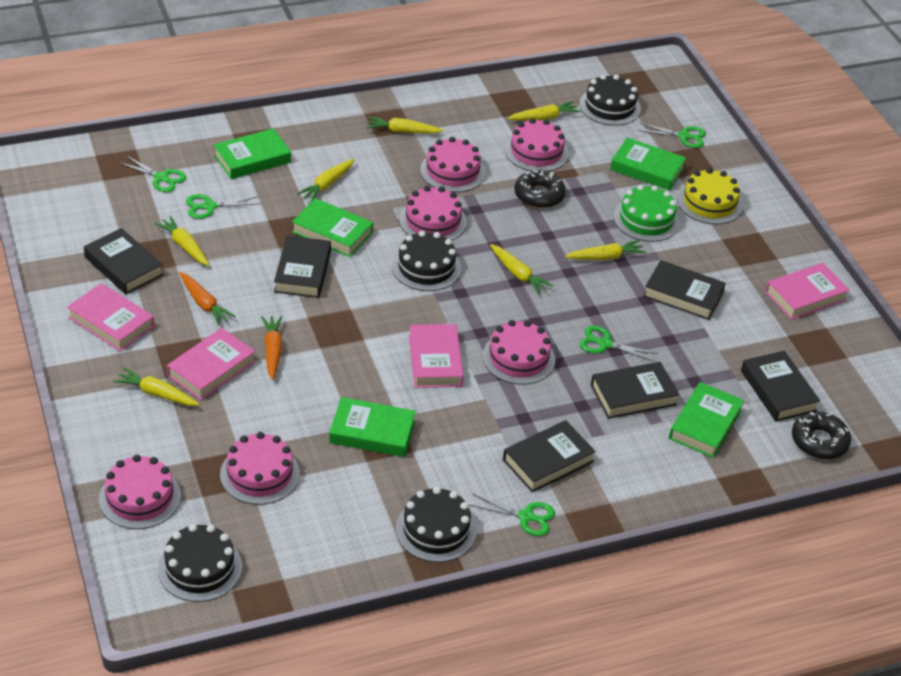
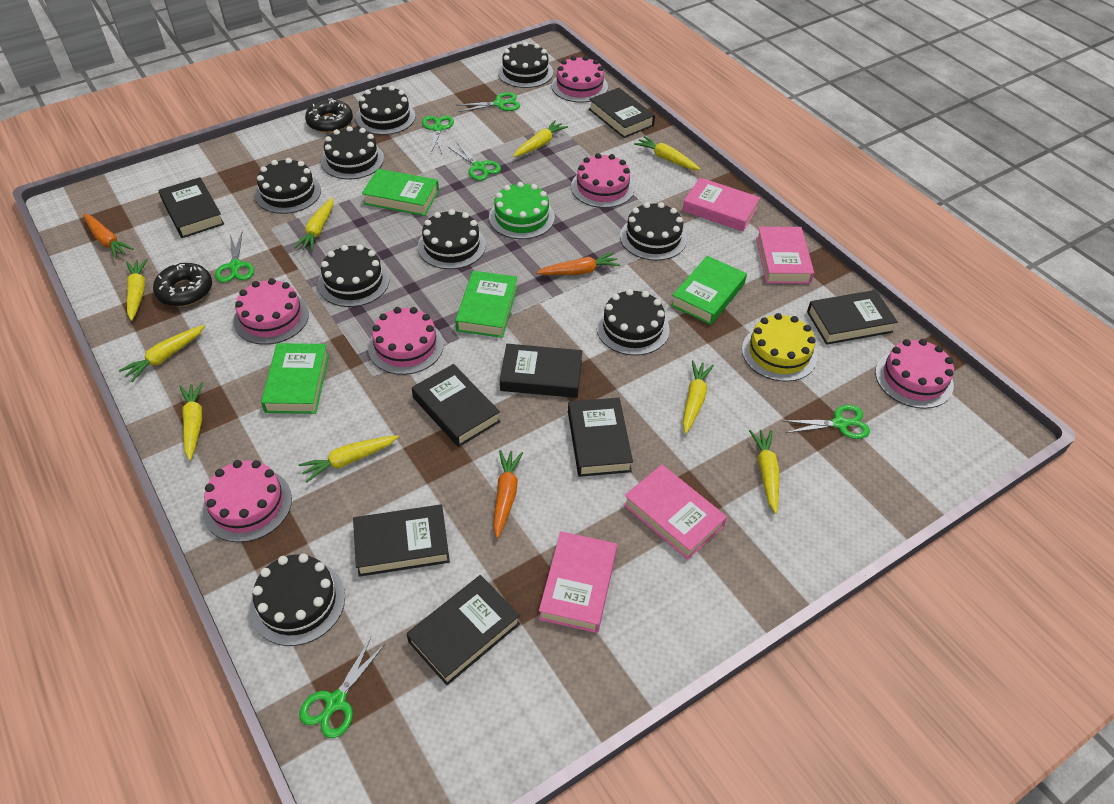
black book: [84,228,164,294] [274,236,331,298] [503,420,596,492] [591,362,679,419] [643,260,726,320] [741,351,820,422] = 6 -> [158,177,224,238] [353,505,450,577] [406,575,520,685] [412,364,500,447] [500,344,582,398] [568,398,633,477] [589,88,655,138] [807,290,897,345] = 8
black cake: [158,524,242,602] [392,231,461,291] [396,487,477,562] [579,74,641,126] = 4 -> [250,554,345,646] [255,158,321,214] [318,244,390,307] [321,126,384,179] [356,85,416,135] [418,209,486,269] [498,42,553,88] [596,289,669,356] [620,202,687,261] = 9
green book: [214,128,291,179] [292,198,373,257] [329,397,416,457] [610,137,686,190] [669,382,744,458] = 5 -> [261,343,329,414] [362,169,439,216] [455,271,518,338] [671,256,747,325] = 4
green scissors: [119,156,186,192] [186,194,260,219] [469,494,555,536] [580,326,658,362] [638,123,706,148] = 5 -> [215,233,254,283] [299,637,385,738] [422,115,454,154] [448,143,501,181] [459,92,520,112] [784,405,870,439] = 6
orange carrot: [179,272,236,326] [261,316,283,380] = 2 -> [83,214,134,259] [494,450,523,538] [536,252,620,275] = 3
yellow carrot: [113,367,200,406] [154,216,209,266] [297,159,355,202] [366,117,444,133] [490,244,553,294] [507,101,580,120] [565,240,646,260] = 7 -> [119,325,205,382] [126,259,148,321] [179,382,203,460] [294,197,333,251] [299,435,399,482] [514,120,568,157] [634,136,700,170] [683,360,714,434] [749,430,779,514] = 9

